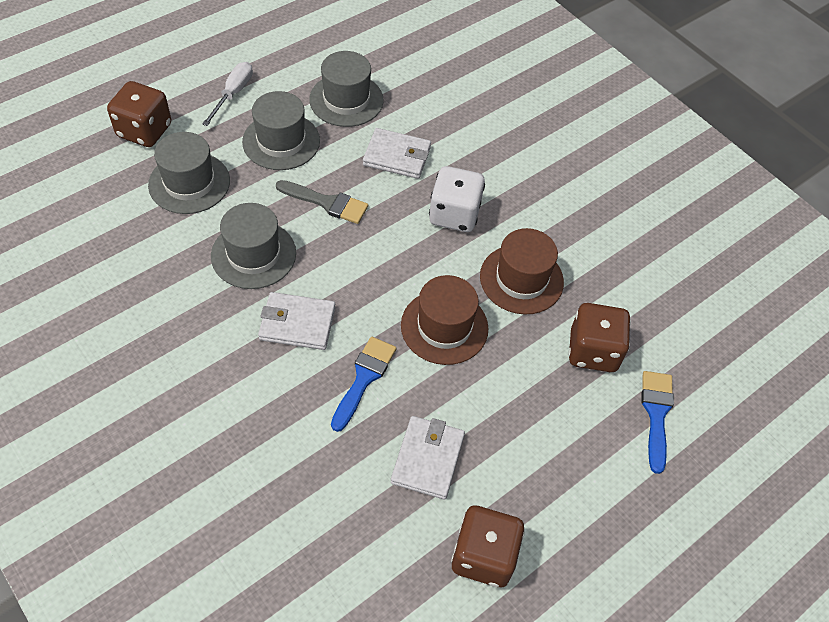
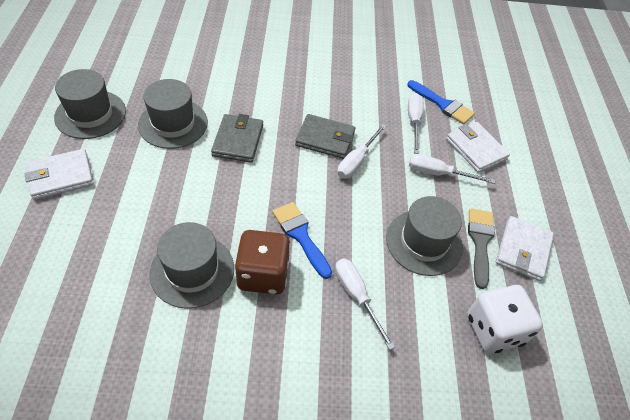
brown dice: [107,81,171,147] [451,506,525,587] [568,303,631,372] = 3 -> [234,230,291,294] = 1
brown hat: [401,275,488,365] [480,228,564,315] = 2 -> none = 0
grey wallet: none = 0 -> [211,114,263,163] [295,114,355,159] = 2
white screwdriver: [202,62,253,126] = 1 -> [335,259,395,350] [337,124,386,179] [408,93,424,154] [409,154,495,184] = 4

